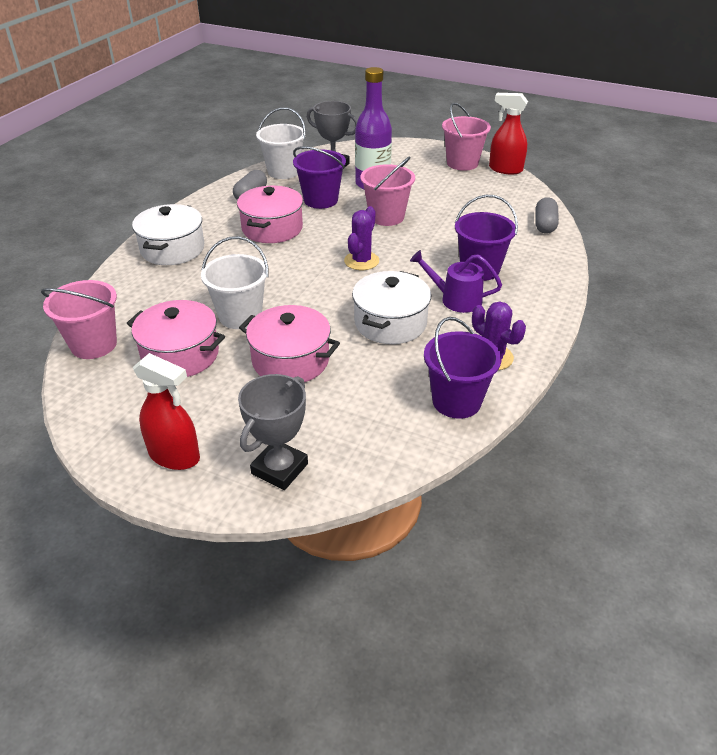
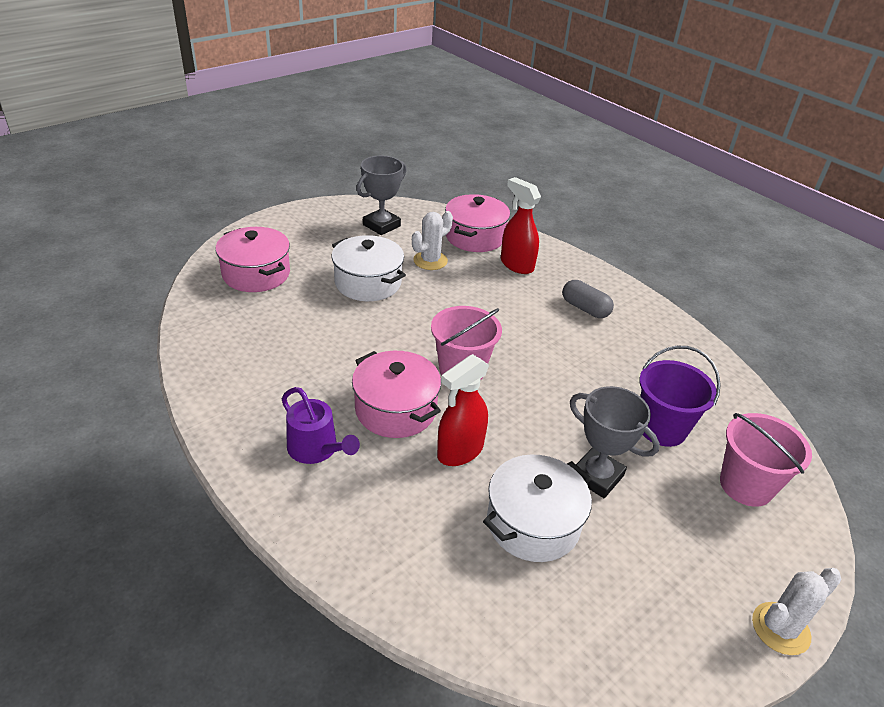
grey capsule: [233,170,267,200] [535,197,559,234] = 2 -> [562,280,614,318] = 1
pink bucket: [41,280,117,359] [360,156,415,226] [442,103,491,171] = 3 -> [431,306,502,381] [720,413,812,507] = 2
purple bottle: [355,67,392,190] = 1 -> none = 0
purple bucket: [293,146,346,209] [424,317,502,419] [455,195,518,281] = 3 -> [639,346,721,447] = 1
purple cactus: [344,206,379,270] [472,301,526,370] = 2 -> none = 0
white bucket: [201,236,269,329] [256,107,306,179] = 2 -> none = 0
white cactus: none = 0 -> [412,211,453,270] [752,568,842,655] = 2

